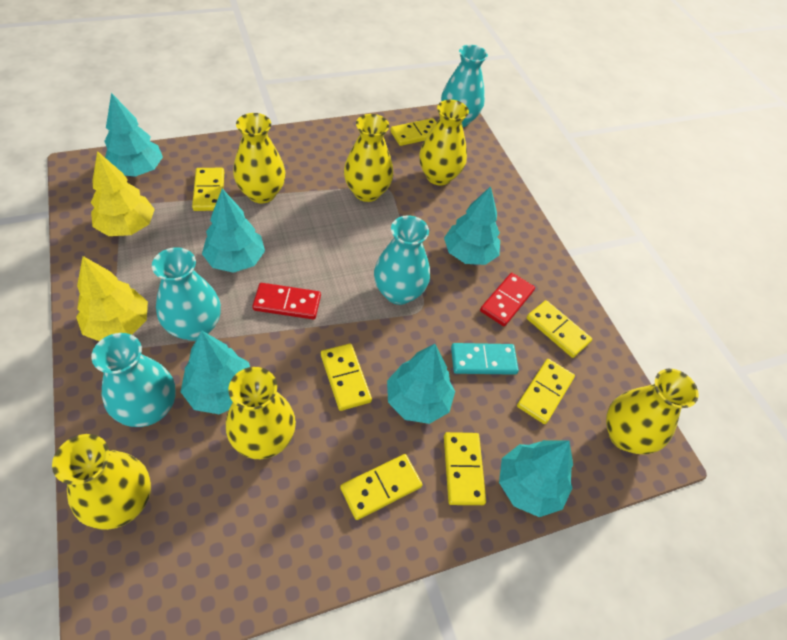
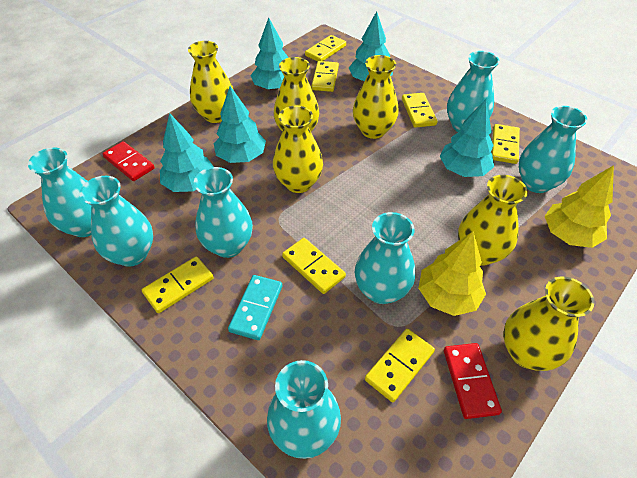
turquoise tree: [104,93,163,177] [181,330,250,414] [202,189,265,273] [387,344,455,424] [444,186,500,265] [499,440,573,517] = 6 -> [160,113,214,192] [214,86,266,163] [250,17,288,90] [349,11,393,81] [440,99,494,177] = 5
turquoise vase: [91,333,176,427] [152,247,221,341] [374,215,430,305] [441,45,488,127] = 4 -> [28,148,91,237] [80,176,153,267] [194,167,253,258] [267,360,341,459] [355,212,415,304] [447,51,500,132] [519,106,587,193] = 7

